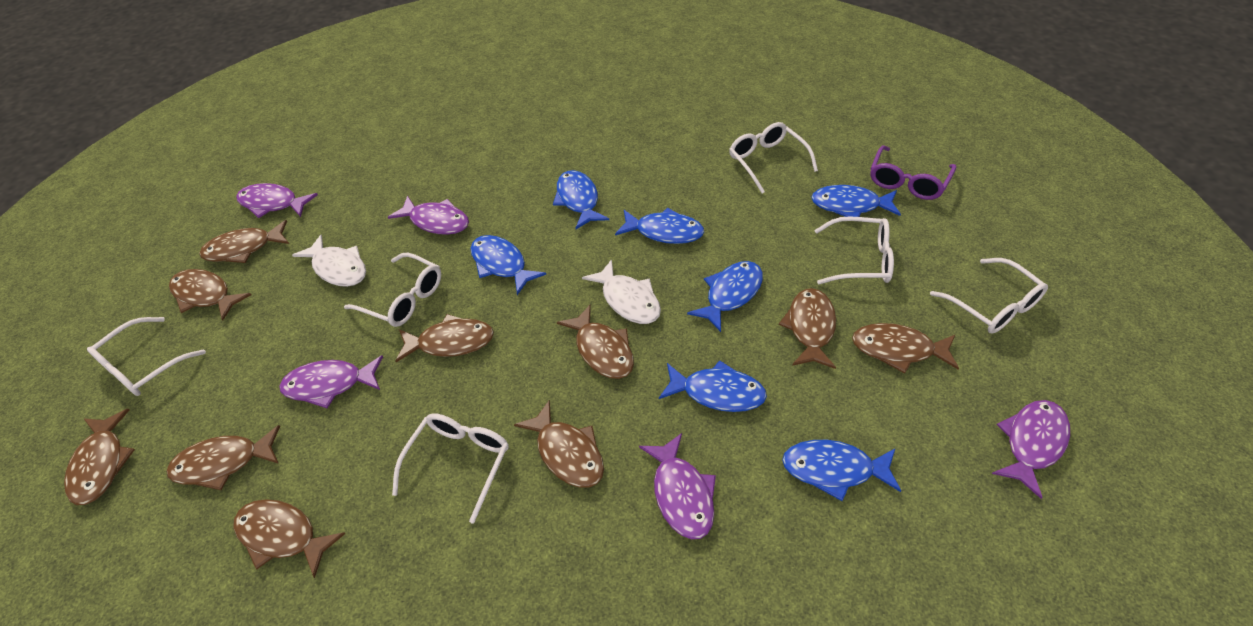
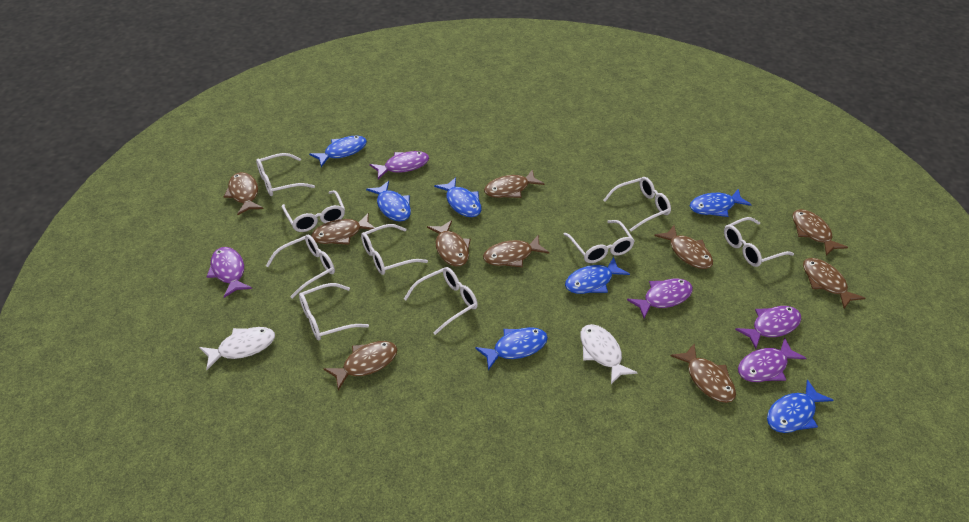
purple glasses: [870,145,956,200] = 1 -> none = 0
white glasses: [87,317,206,396] [344,253,441,327] [392,413,509,523] [729,122,818,193] [814,216,894,284] [930,258,1048,334] = 6 -> [256,153,315,196] [266,235,335,299] [282,190,345,232] [299,283,369,341] [361,224,428,275] [404,267,478,335] [563,220,634,263] [603,177,671,232] [724,217,794,267] = 9

